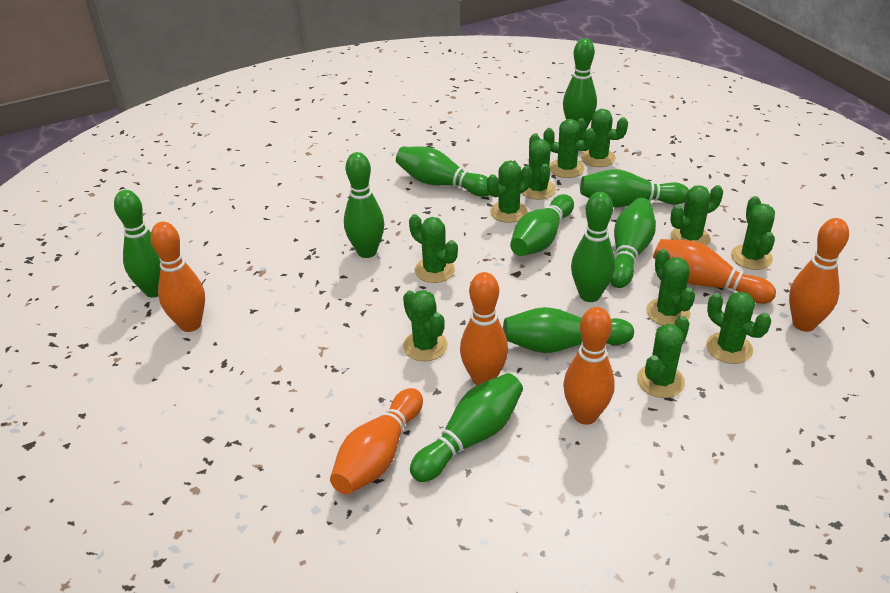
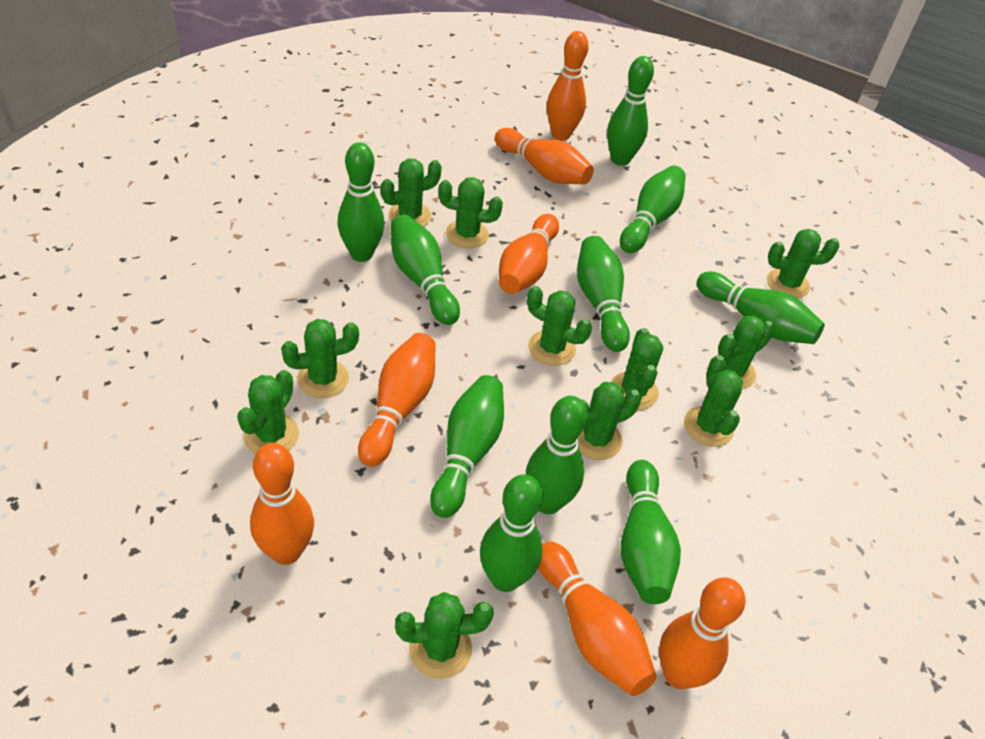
orange bowling pin: [150,222,205,332] [330,388,423,495] [460,272,508,385] [563,307,615,425] [653,239,776,304] [789,218,849,332] = 6 -> [250,443,314,565] [358,333,436,467] [495,128,594,184] [499,214,559,294] [538,541,657,696] [547,31,589,140] [659,578,745,689] = 7

